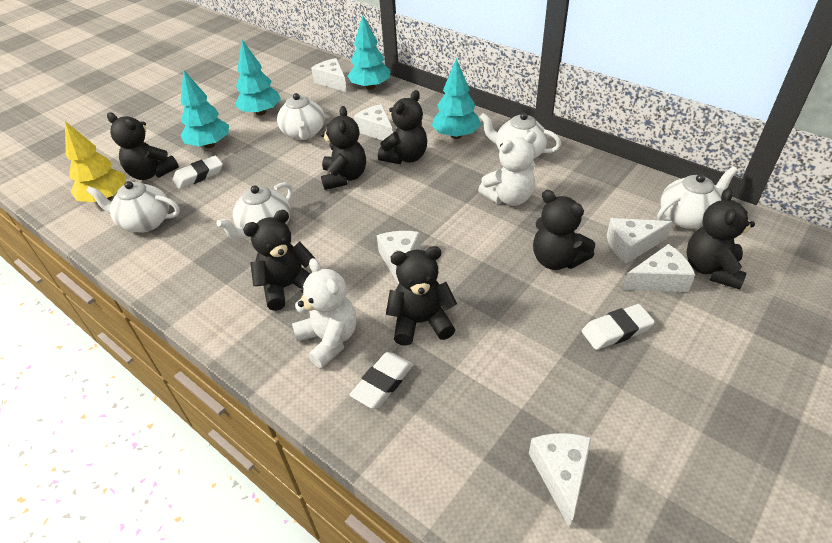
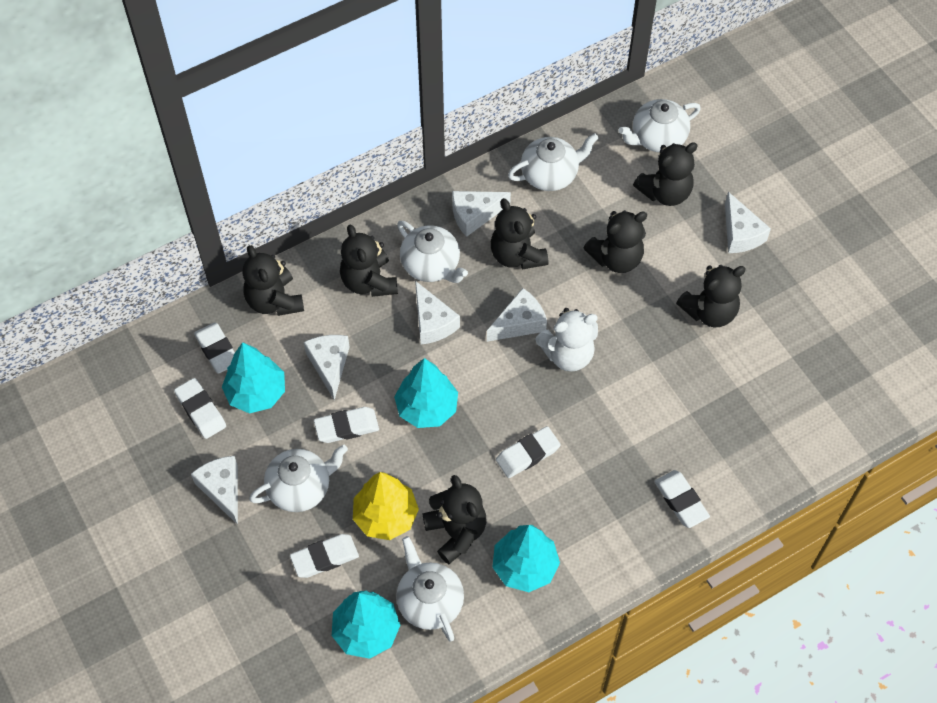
white eraser: [172,156,223,189] [350,352,413,409] [582,304,655,350] = 3 -> [174,378,226,439] [194,322,235,374] [290,534,359,578] [314,407,379,443] [496,426,561,478] [654,470,710,528] = 6
white teddy bear: [292,258,357,368] [478,131,537,206] = 2 -> [535,308,598,372] = 1

